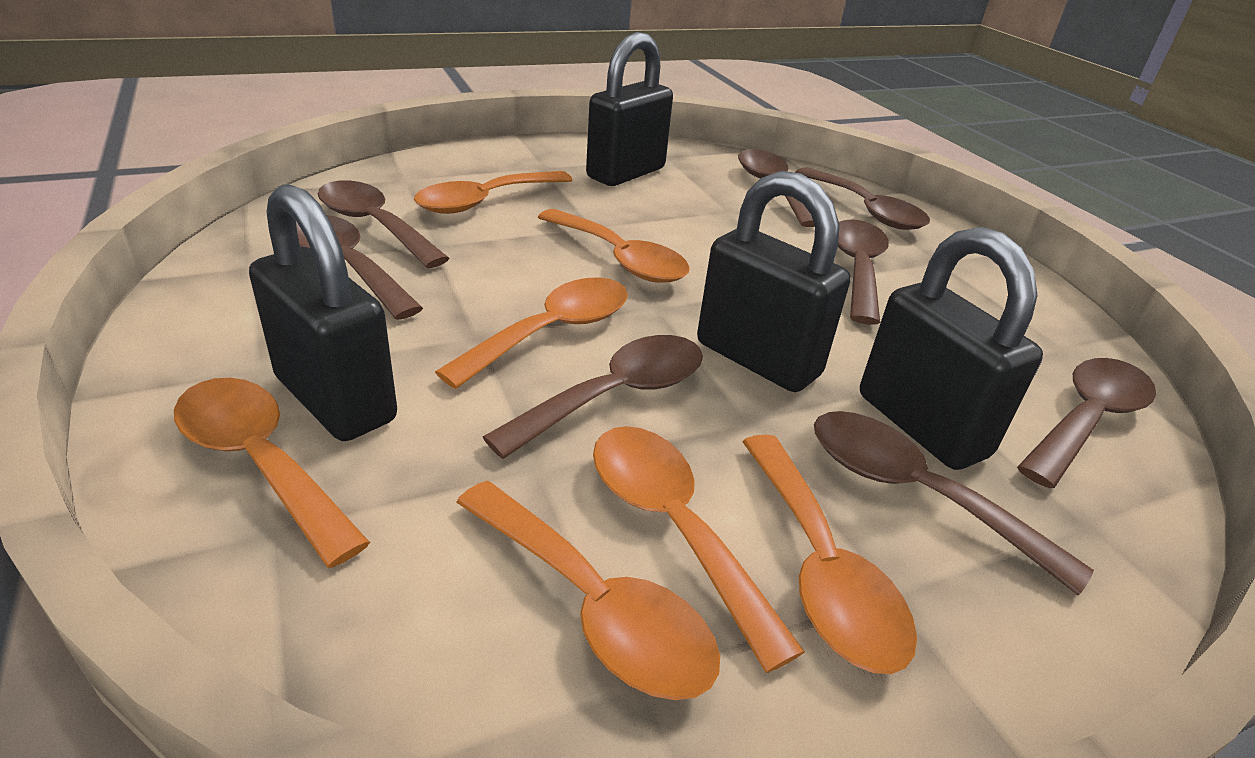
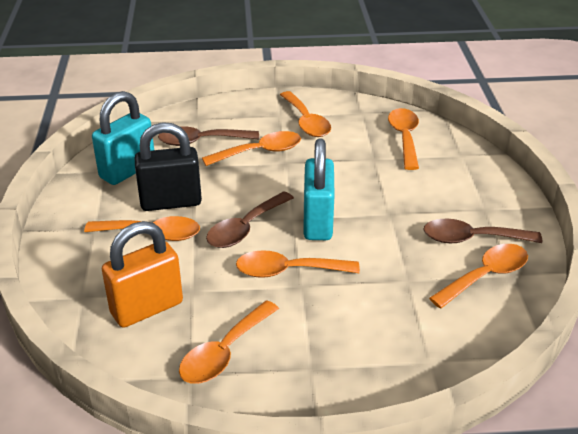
black padlock: [249,184,397,441] [586,32,673,186] [697,171,850,392] [860,227,1043,470] = 4 -> [135,122,202,211] = 1
brown spoon: [296,215,423,320] [318,180,450,268] [483,335,703,459] [738,149,815,227] [795,167,930,230] [814,411,1094,595] [838,219,889,325] [1017,358,1156,488] = 8 -> [158,126,259,146] [206,191,294,248] [423,219,542,243] = 3
orange padlock: none = 0 -> [102,221,183,328] = 1
turquoise padlock: none = 0 -> [92,91,154,185] [303,139,335,240] = 2

